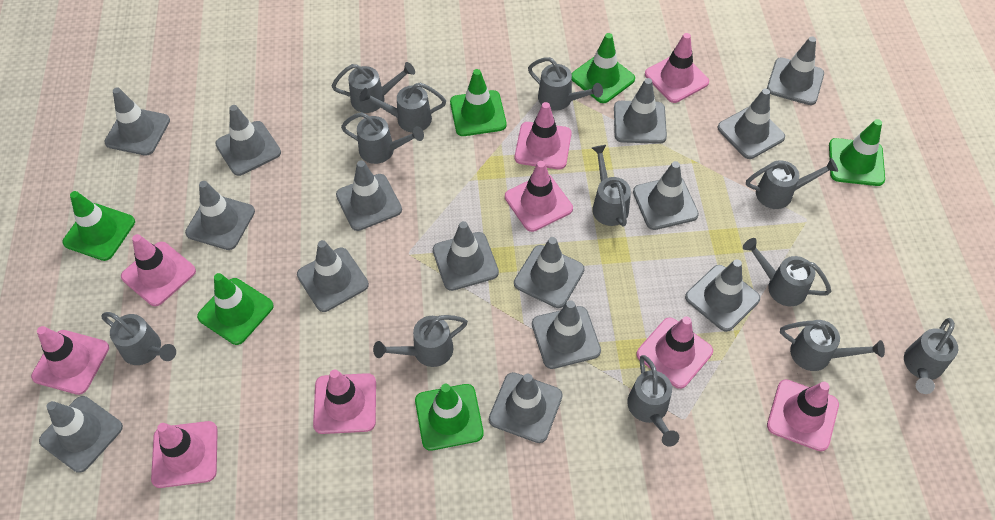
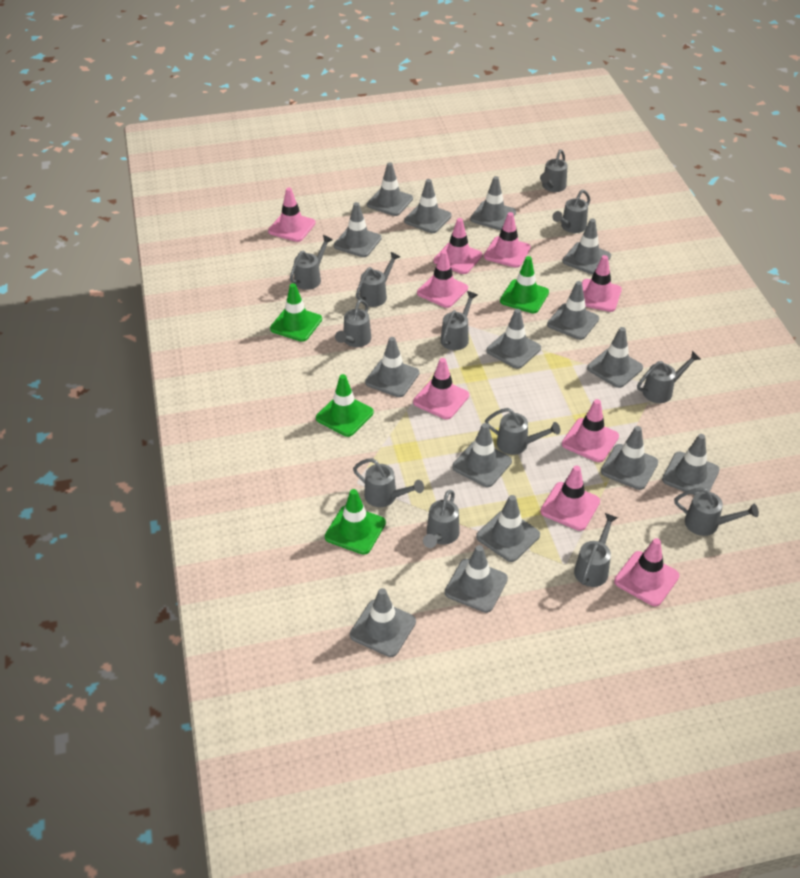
green traffic cone: [63,191,135,261] [197,273,274,345] [415,384,484,451] [450,69,507,136] [571,33,635,103] [829,119,885,186] = 6 -> [270,283,322,342] [316,374,374,437] [325,489,386,555] [500,256,549,313] = 4

